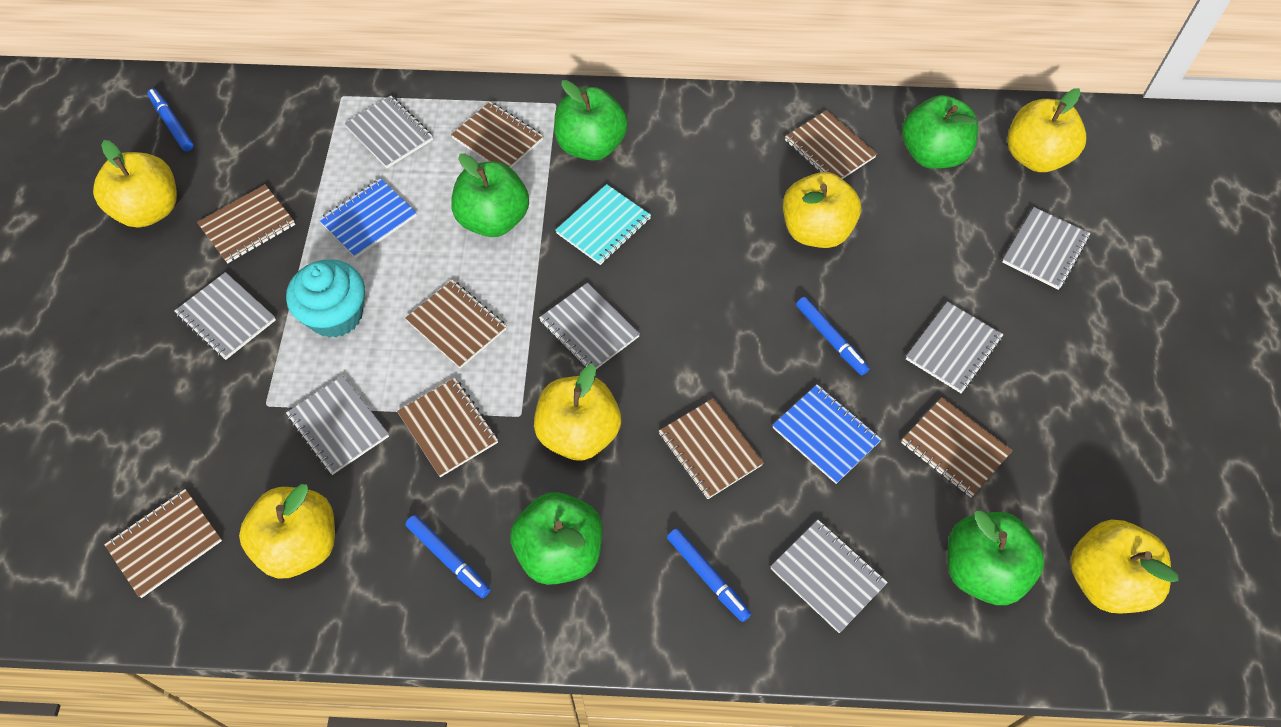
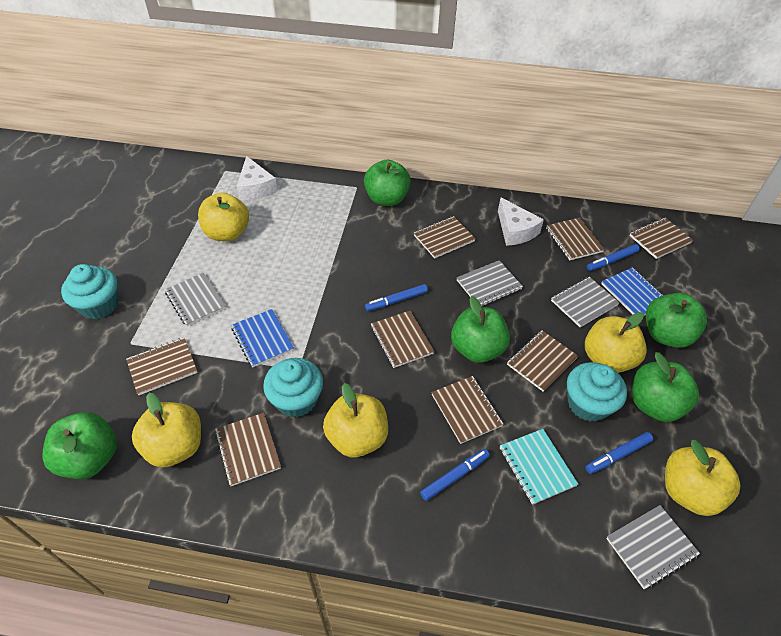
grey notebook: [174,272,276,360] [286,376,389,475] [344,96,433,168] [539,283,640,369] [770,520,888,633] [906,302,1004,393] [1002,207,1091,290] = 7 -> [165,273,226,326] [457,260,523,306] [551,277,620,328] [606,505,700,589] = 4
turquoise cupcake: [286,259,365,338] = 1 -> [61,264,118,319] [263,358,323,418] [567,362,627,422] = 3
white cheese: none = 0 -> [237,156,278,200] [498,198,544,246] = 2
yellow apple: [93,140,177,228] [239,484,335,579] [534,364,621,461] [783,172,861,248] [1007,88,1086,172] [1070,520,1179,613] = 6 -> [132,393,201,467] [198,193,249,241] [323,383,388,458] [585,312,647,373] [665,440,740,516] = 5

